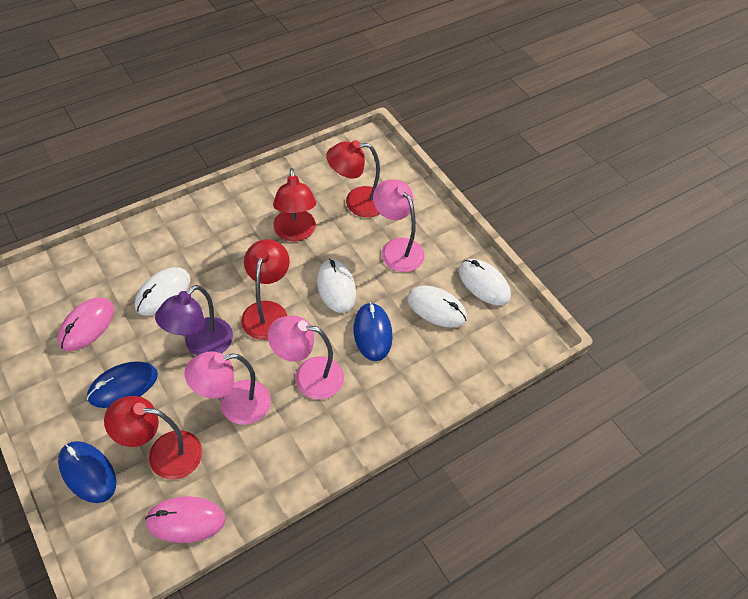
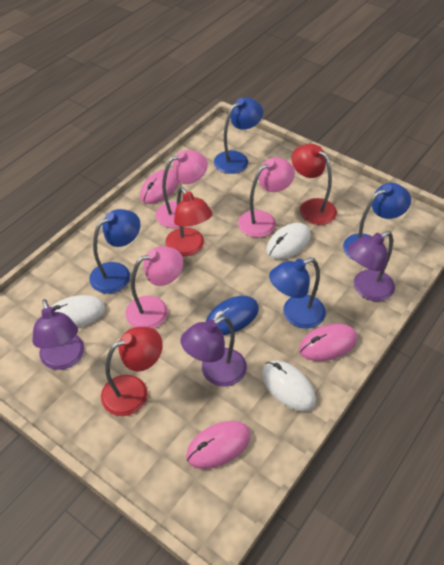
blue lamp: none = 0 -> [89,209,140,294] [214,97,263,174] [269,258,326,329] [343,183,411,261] = 4
blue mouse: [58,441,116,503] [87,361,158,408] [354,302,393,361] = 3 -> [206,296,259,335] = 1
pink mouse: [58,298,114,351] [145,496,226,543] = 2 -> [140,169,179,204] [186,421,251,469] [299,324,357,361] = 3
purple lamp: [155,285,233,356] = 1 -> [32,299,84,370] [180,316,247,387] [348,231,395,301] = 3
red lamp: [104,396,202,480] [241,239,290,340] [273,168,316,241] [326,140,380,217] = 4 -> [101,327,163,416] [165,187,213,256] [291,144,337,225] = 3
white mouse: [135,267,190,315] [317,259,356,313] [407,286,467,328] [459,259,511,305] = 4 -> [51,295,105,328] [262,361,316,412] [266,223,311,260] = 3

